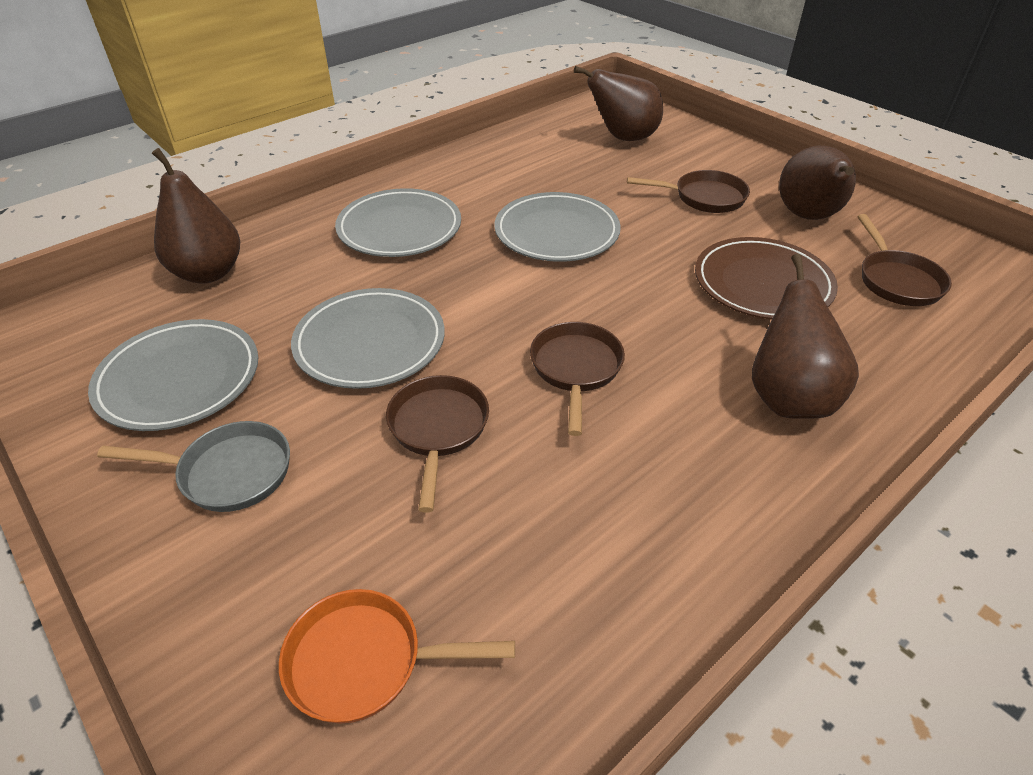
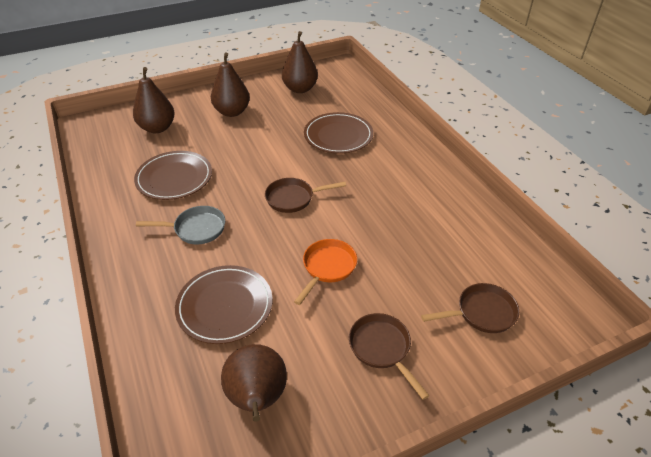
brown pan: [386,375,489,513] [530,322,625,436] [627,170,750,213] [857,214,952,306] = 4 -> [265,178,346,213] [349,313,430,400] [421,283,519,333] = 3
brown plate: [695,237,838,320] = 1 -> [134,151,212,200] [175,265,273,344] [304,112,373,153] = 3
grey plate: [88,319,258,431] [291,288,445,389] [335,188,461,257] [494,192,621,262] = 4 -> none = 0

